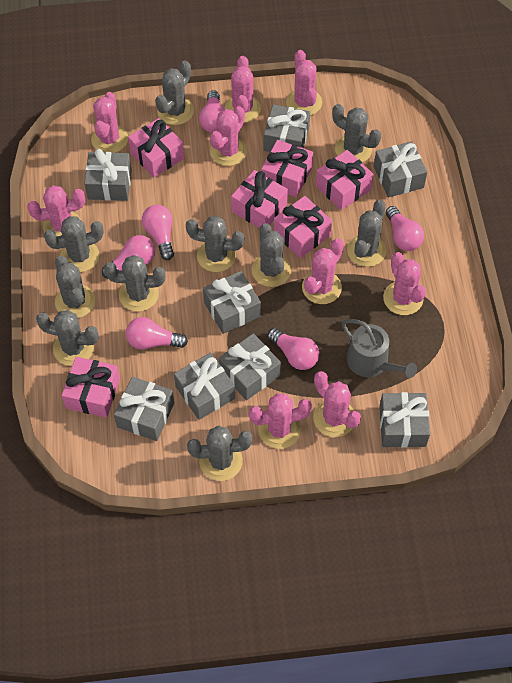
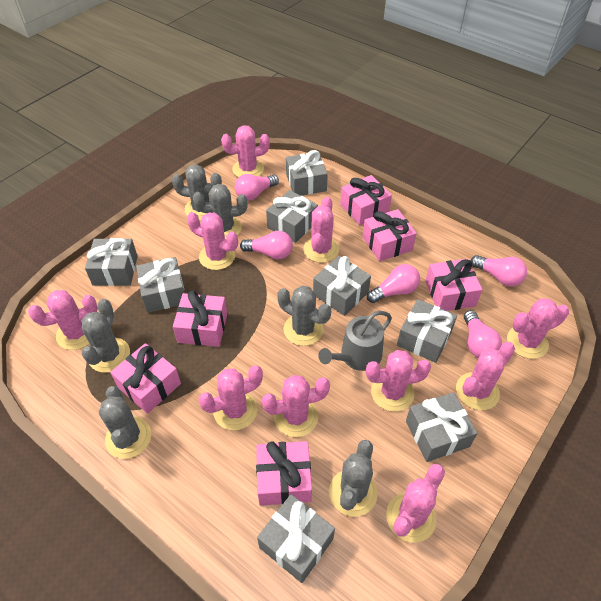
grey cactus: [36,310,99,366] [44,216,104,272] [55,256,95,318] [104,255,165,312] [155,60,194,125] [186,216,244,272] [187,425,252,481] [251,223,291,287] [332,104,381,163] [347,199,386,267] = 10 -> [82,299,130,373] [99,386,151,459] [172,164,222,220] [193,184,247,239] [277,286,331,346] [329,440,378,517] = 6
pink cactus: [27,185,85,236] [91,92,128,153] [210,106,247,166] [225,56,261,123] [249,393,312,449] [286,50,322,116] [302,238,344,304] [313,371,361,437] [383,252,426,315] = 9 -> [28,290,98,350] [187,212,238,270] [198,365,263,430] [221,125,270,177] [262,375,330,437] [303,197,339,263] [366,350,431,412] [386,464,445,543] [456,342,515,410] [507,298,569,359] = 10
pink light bulb: [102,235,155,278] [126,317,188,350] [142,205,174,260] [199,90,225,133] [267,328,319,370] [386,206,424,251] = 6 -> [235,174,279,201] [240,231,293,259] [367,264,420,303] [464,310,502,358] [471,255,527,287] = 5

